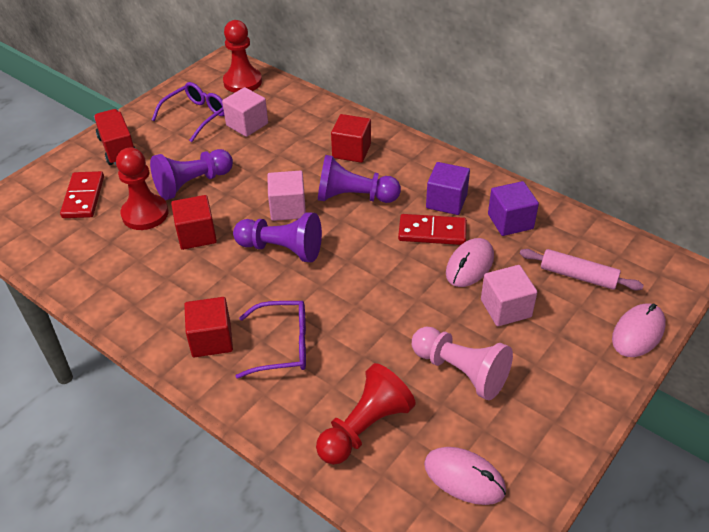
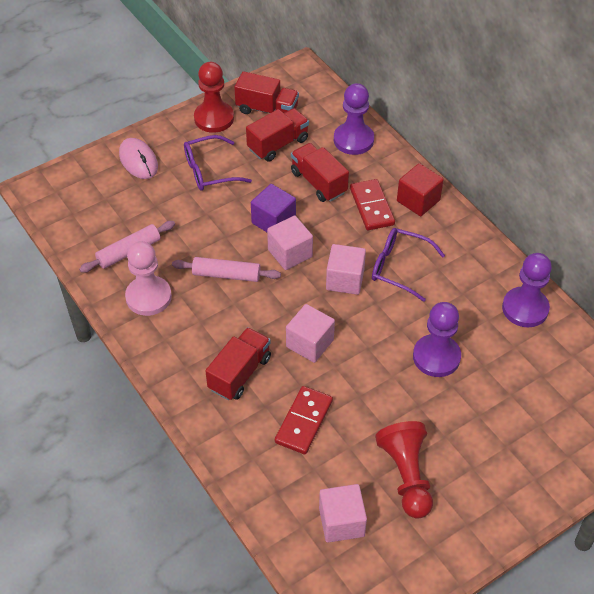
pink cube: [222,87,268,137] [267,171,306,221] [481,265,537,326] = 3 -> [267,215,313,270] [286,304,335,363] [319,484,367,543] [326,244,366,295] = 4
pink mouse: [424,447,506,505] [446,238,494,287] [612,303,666,357] = 3 -> [119,138,158,179] = 1
pink rolling pin: [520,249,644,291] = 1 -> [79,221,175,273] [172,257,281,282] = 2
purple cube: [426,162,470,215] [488,181,539,236] = 2 -> [251,184,296,232] = 1
red cube: [171,195,217,250] [184,297,233,357] [331,114,371,163] = 3 -> [397,163,444,216] = 1
red pawn: [116,147,168,230] [223,20,262,93] [316,363,416,465] = 3 -> [194,62,234,133] [375,421,433,519] = 2
red truck: [94,109,135,165] = 1 -> [205,327,271,400] [234,71,299,114] [246,108,309,162] [291,143,349,202] = 4

